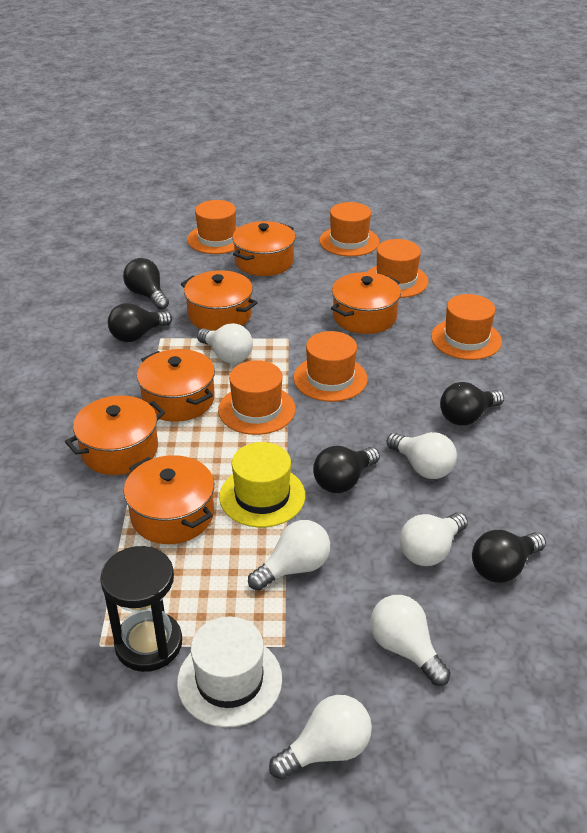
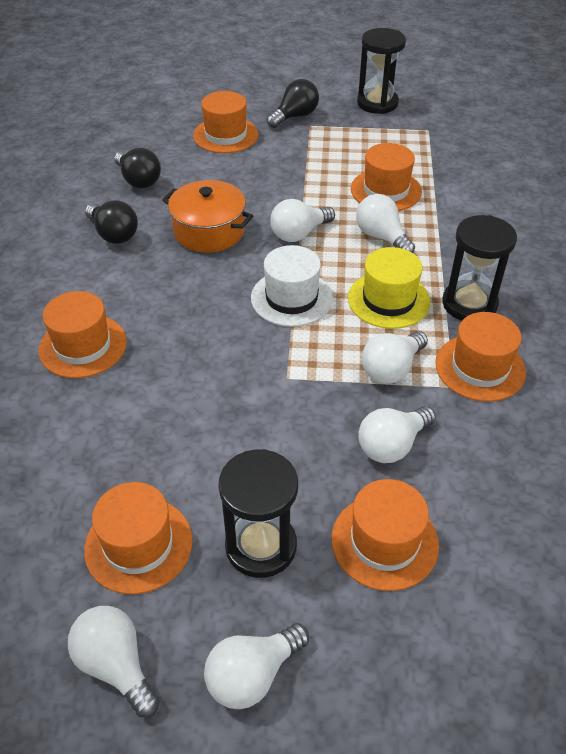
black hourglass: [100,546,182,672] = 1 -> [218,449,298,578] [357,28,406,114] [442,215,517,321] = 3
black light bulb: [108,303,172,342] [123,258,169,310] [313,446,380,493] [440,382,504,426] [472,530,546,583] = 5 -> [85,200,138,244] [114,148,161,188] [267,79,319,128] = 3
orange pot: [65,396,165,475] [124,455,214,544] [137,349,215,422] [181,270,258,331] [232,221,295,276] [331,272,401,334] = 6 -> [162,180,253,253] = 1

